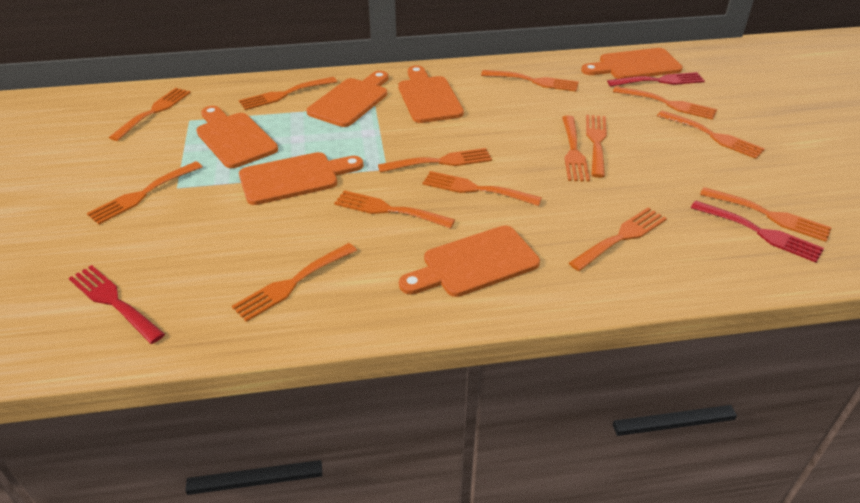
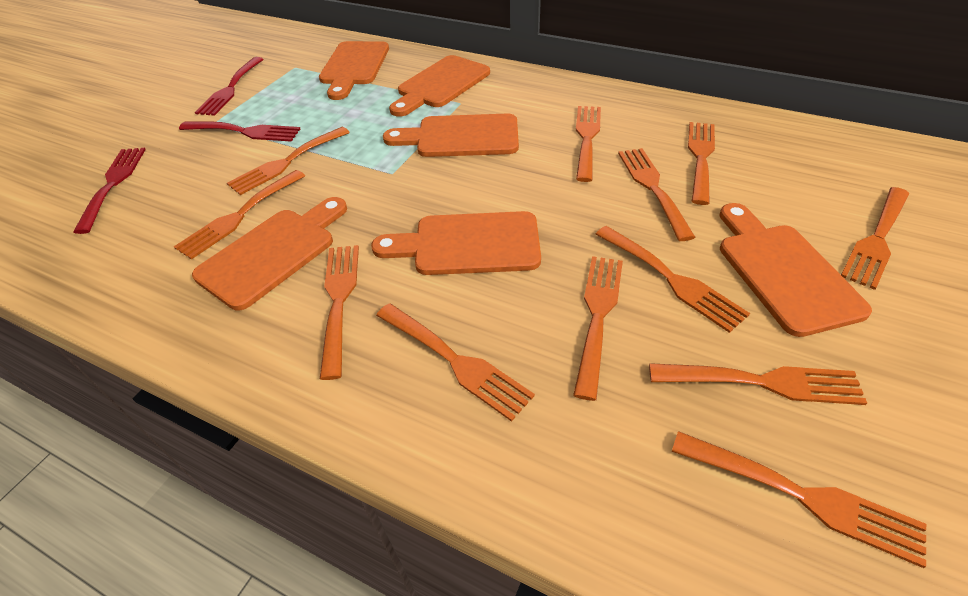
orange fork: [87,161,202,225] [109,88,191,141] [232,243,357,322] [239,77,337,110] [334,190,455,228] [378,148,492,173] [423,171,542,206] [481,70,579,92] [562,116,590,182] [569,207,667,271] [586,115,607,178] [613,86,717,120] [657,111,765,159] [700,187,832,242] = 14 -> [174,170,305,260] [227,127,350,195] [320,245,359,380] [376,303,535,422] [573,256,623,401] [576,106,601,182] [595,226,750,333] [618,148,696,241] [649,363,867,405] [672,431,926,568] [688,122,715,205] [841,187,909,290] = 12

